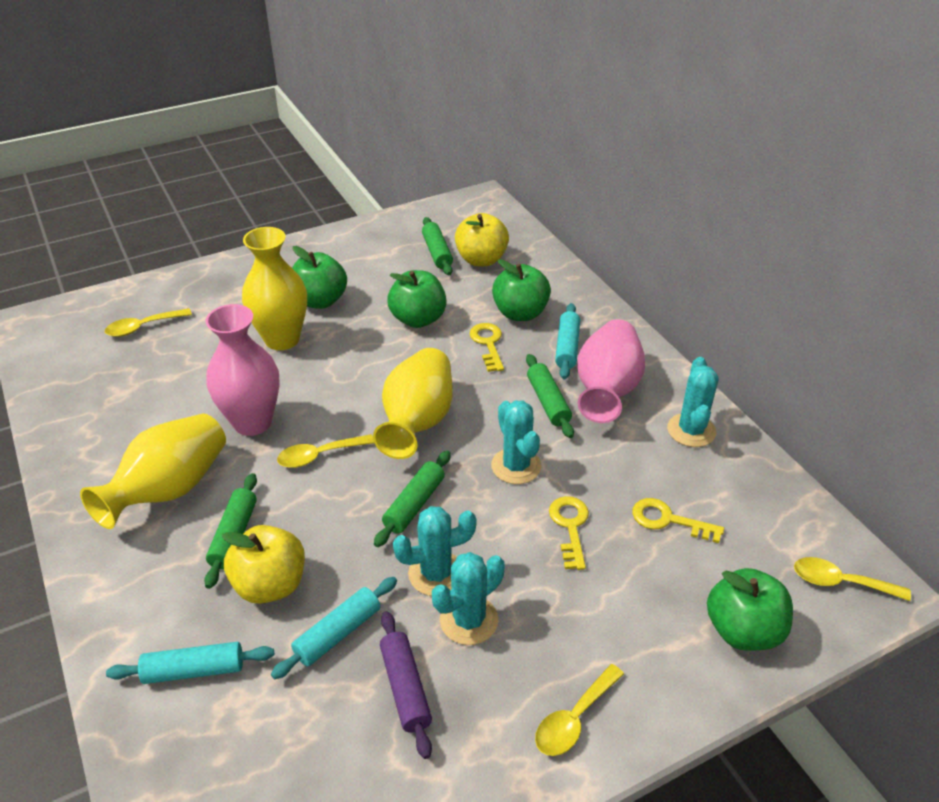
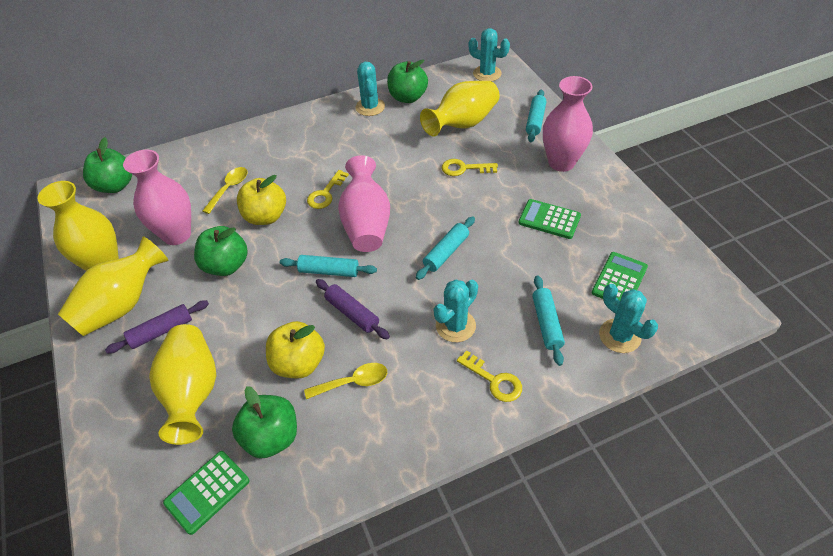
green calculator: none = 0 -> [163,451,249,535] [518,199,581,239] [592,252,648,300] = 3
green rolling pin: [204,473,257,589] [374,451,451,547] [422,217,453,275] [526,354,574,438] = 4 -> none = 0
pink vase: [205,304,280,436] [577,319,645,423] = 2 -> [123,150,191,245] [338,155,390,252] [543,76,593,172] = 3
purple rolling pin: [380,611,432,759] = 1 -> [105,300,209,354] [316,279,390,339] = 2
turquoise rolling pin: [106,642,274,684] [271,577,397,679] [555,303,580,379] = 3 -> [279,255,377,277] [416,216,475,280] [526,90,546,142] [532,275,565,366] = 4
yellow spoon: [105,308,192,337] [277,434,374,468] [535,664,624,756] [794,557,911,601] = 4 -> [202,167,247,214] [304,363,387,399] = 2
yellow vase: [80,414,226,529] [242,227,307,350] [373,348,453,459] = 3 -> [38,181,119,271] [58,236,169,336] [149,324,216,445] [420,81,500,137] = 4

